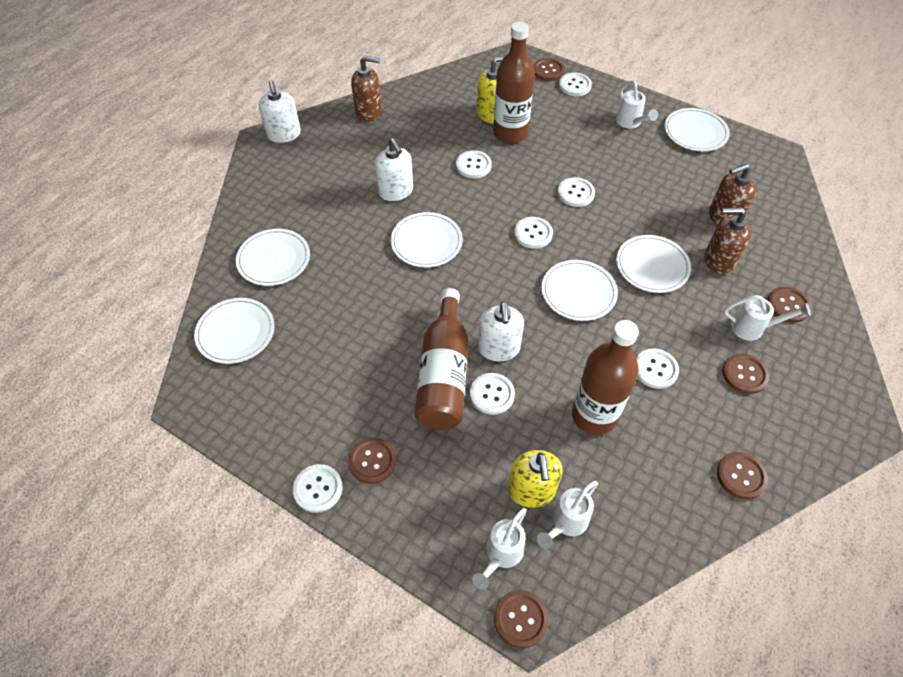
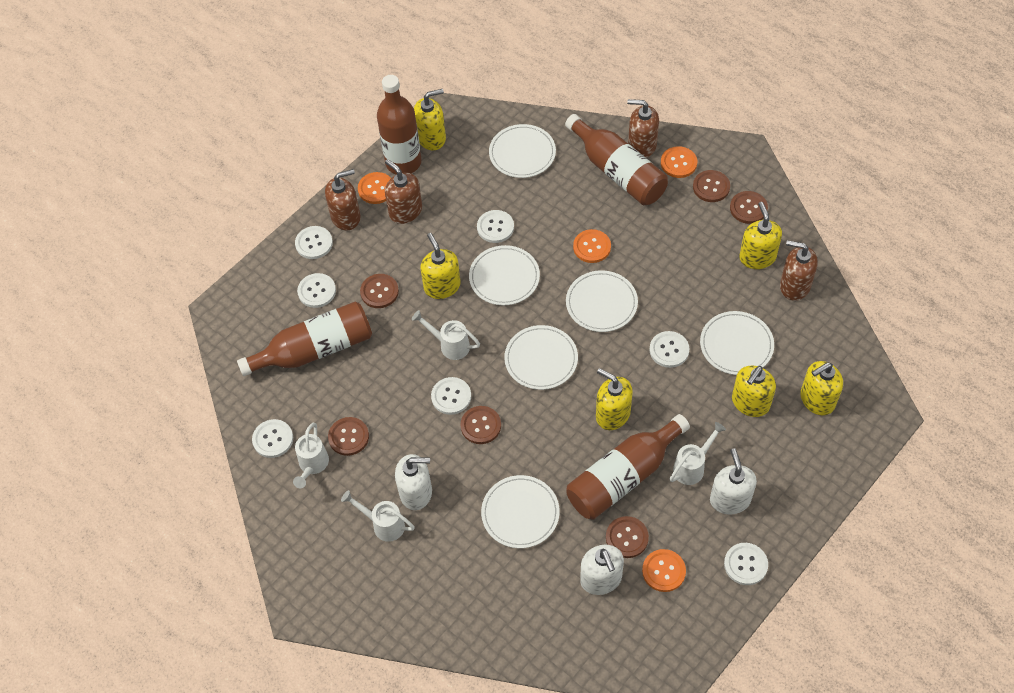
brown bottle: [415,288,468,430] [493,22,535,143] [572,320,639,435] = 3 -> [237,301,372,376] [377,75,422,175] [565,114,668,205] [566,414,690,520] = 4
brown soap dispenser: [351,56,382,122] [705,207,751,275] [709,164,756,225] = 3 -> [325,169,361,230] [385,159,422,224] [627,99,659,158] [780,240,818,301] = 4
orange button: none = 0 -> [358,172,391,204] [573,229,611,263] [642,549,686,592] [661,146,697,178] = 4
yellow soap dispenser: [477,56,505,123] [508,450,563,508] = 2 -> [414,89,446,150] [421,233,460,299] [596,368,633,430] [732,366,776,417] [739,202,782,269] [800,361,843,415] = 6

